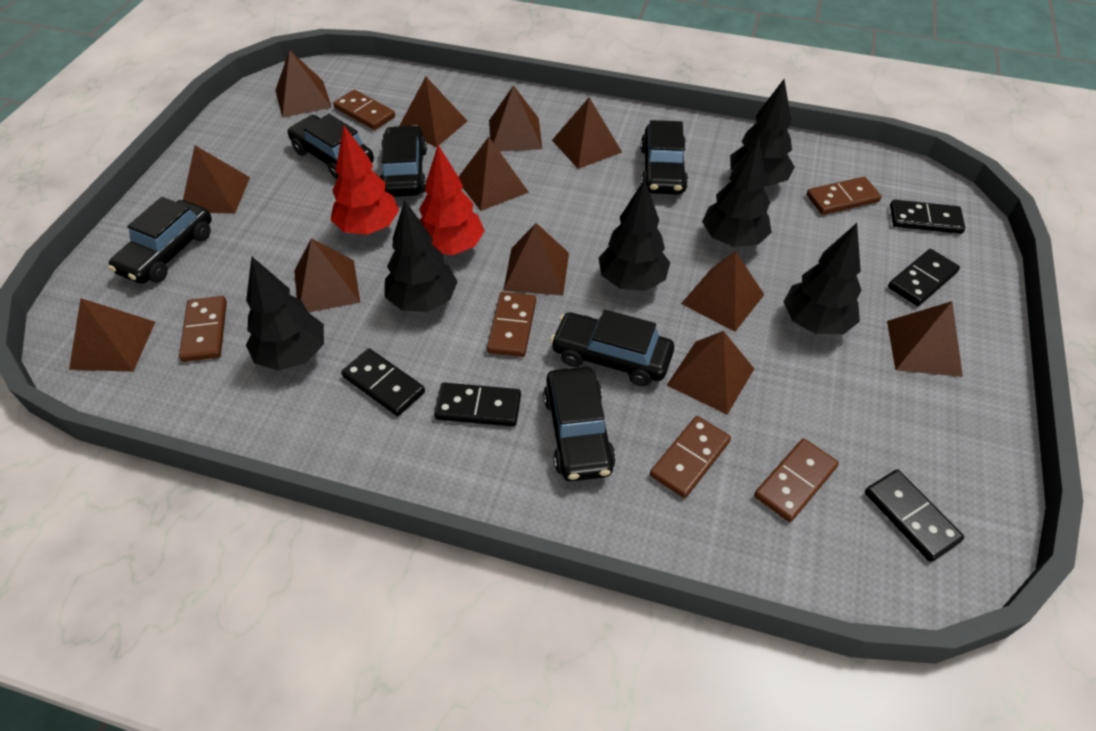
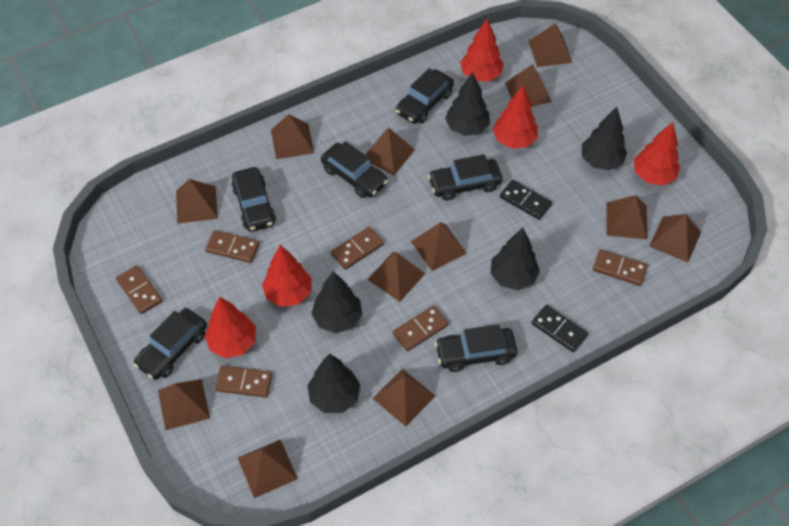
black domino: [341,349,425,416] [434,383,521,427] [865,469,964,562] [888,249,960,306] [890,200,965,234] = 5 -> [500,180,552,220] [532,305,588,352] = 2
black tree: [246,257,324,371] [385,200,458,312] [598,179,670,291] [702,138,772,247] [730,79,795,186] [784,223,861,335] = 6 -> [307,354,361,413] [311,271,362,333] [445,72,490,136] [491,228,540,290] [582,107,627,170] = 5
red tree: [331,126,399,235] [419,145,485,255] = 2 -> [205,297,256,358] [262,245,312,307] [460,19,504,82] [493,85,537,149] [634,122,680,186] = 5

